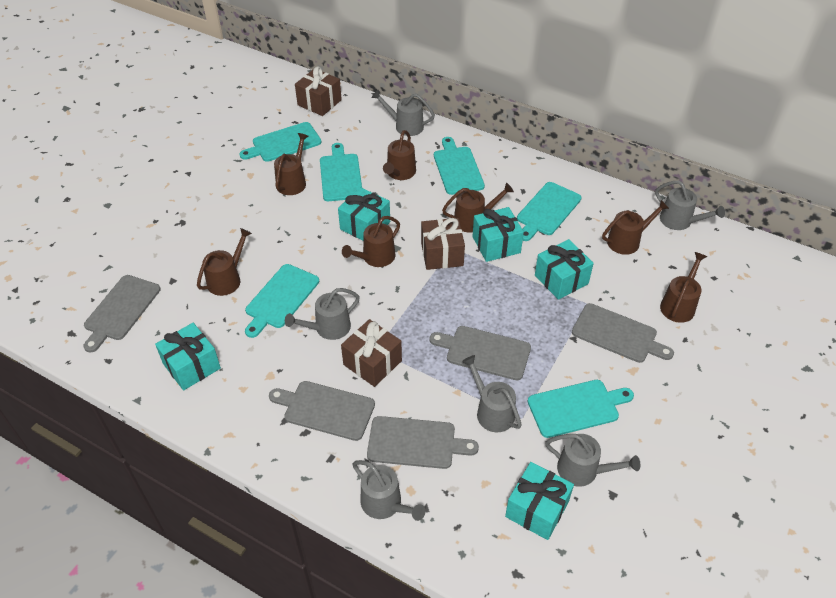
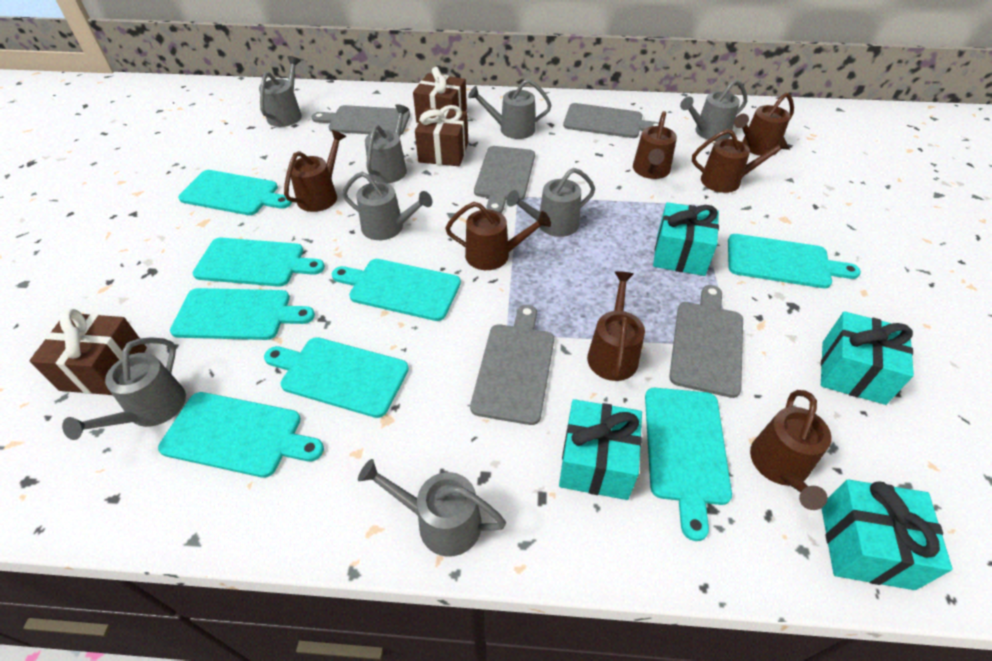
grey watering can: [285,288,360,340] [352,460,425,521] [371,90,435,136] [462,355,522,432] [545,434,640,487] [655,181,725,230] = 6 -> [62,337,186,440] [259,56,302,127] [342,172,432,240] [358,459,506,557] [365,104,409,183] [468,79,551,139] [506,168,595,237] [680,79,747,141] = 8
turquoise cutting board: [239,122,321,162] [245,264,319,338] [320,143,362,201] [434,137,485,195] [517,182,582,241] [528,380,634,438] = 6 -> [158,392,324,478] [170,288,315,340] [178,170,292,215] [193,238,325,287] [264,337,409,418] [332,259,461,321] [645,388,732,541] [728,234,861,288] = 8
turquoise gift: [155,323,221,390] [338,187,390,241] [472,207,524,262] [505,462,574,540] [535,239,594,300] = 5 -> [559,399,642,500] [653,202,719,276] [821,311,914,405] [822,480,953,590] = 4

